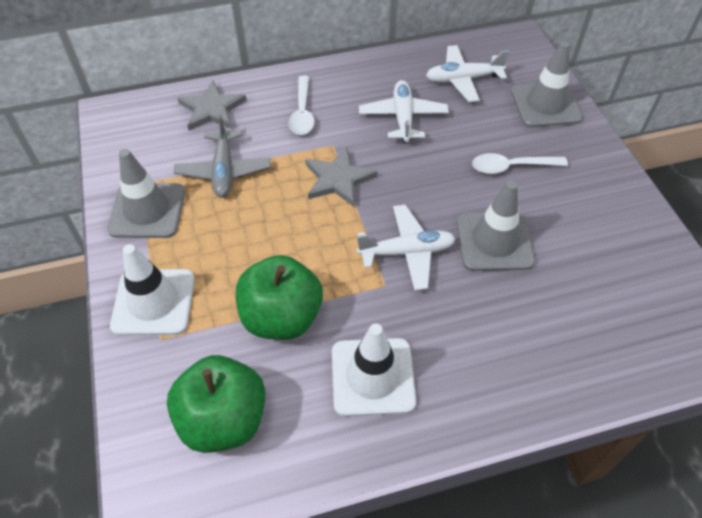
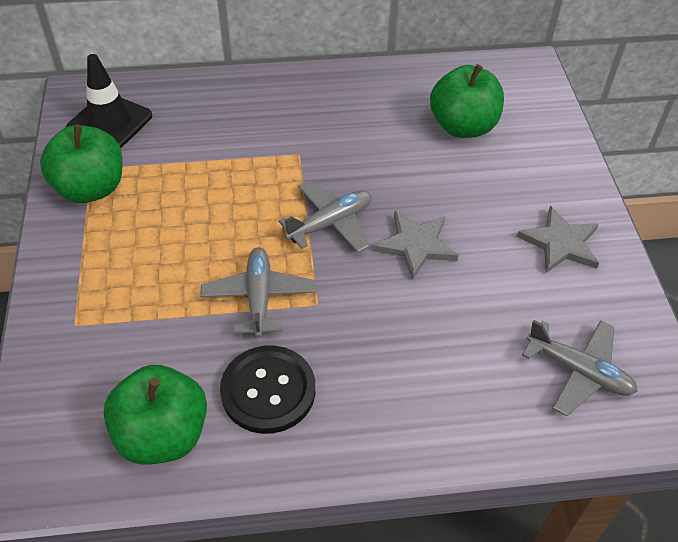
black button: none = 0 -> [220,345,315,434] = 1
black traffic cone: none = 0 -> [66,54,152,148] = 1
green apple: [167,355,265,453] [236,255,323,340] = 2 -> [40,125,123,203] [104,365,207,464] [430,64,504,138] = 3
grey plane: [174,115,271,198] = 1 -> [200,247,316,338] [278,180,371,252] [522,320,638,416] = 3
grey traffic cone: [107,149,185,238] [457,181,535,271] [511,41,583,127] = 3 -> none = 0
white plane: [357,205,456,291] [359,80,449,143] [426,45,509,102] = 3 -> none = 0
white spoon: [289,76,315,135] [472,153,568,174] = 2 -> none = 0
white traffic cone: [110,244,195,336] [332,323,416,417] = 2 -> none = 0

